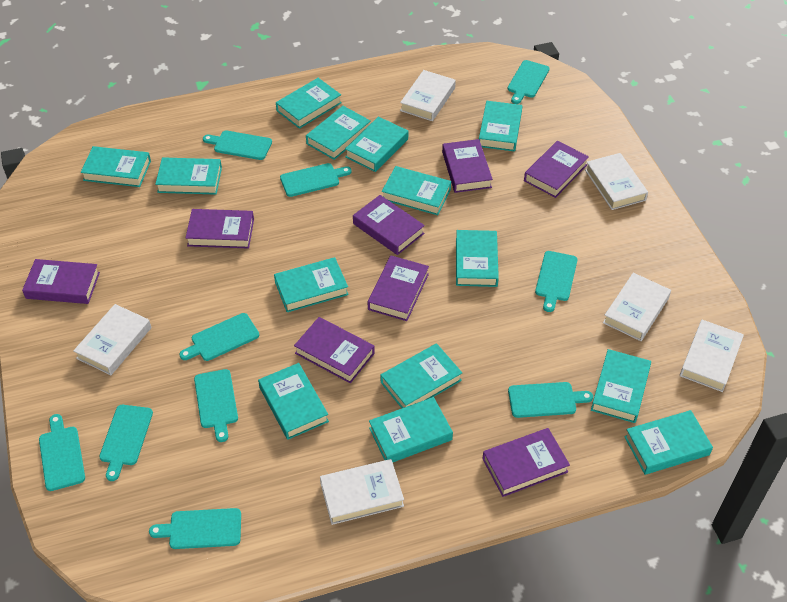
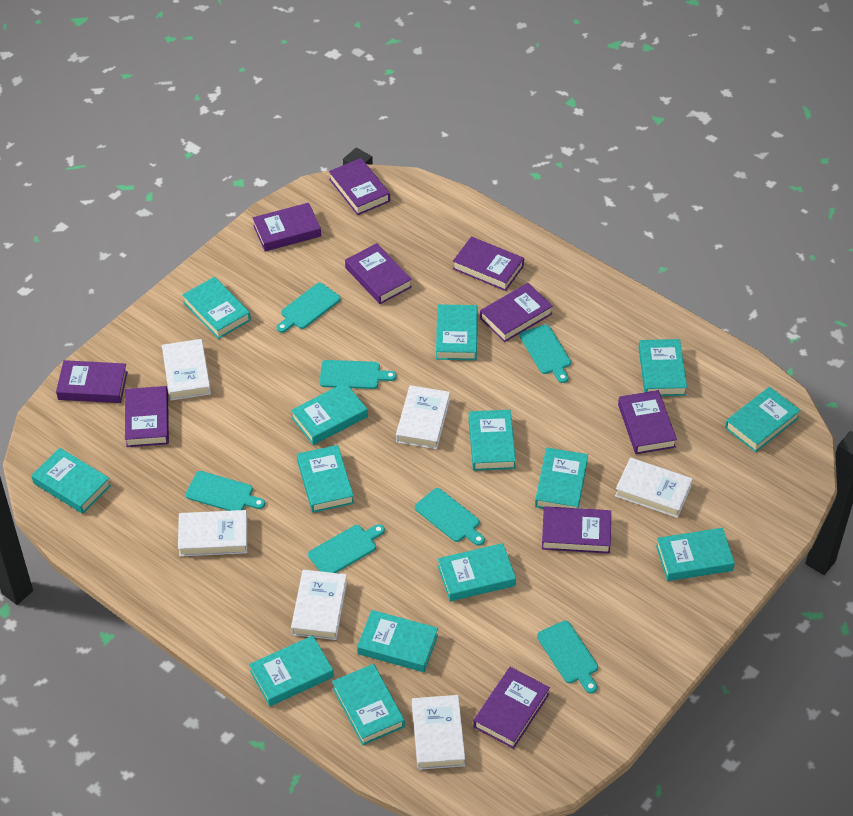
purple book: [22,259,100,304] [186,209,254,249] [294,317,375,383] [353,195,425,255] [368,256,429,321] [442,139,493,193] [483,428,570,497] [524,141,589,198] = 8 -> [56,360,128,403] [125,386,169,447] [252,203,321,251] [329,158,390,215] [345,243,412,304] [453,236,524,291] [473,667,550,749] [480,283,553,342] [542,506,611,554] [618,390,677,454] = 10
turquoise cutting board: [39,414,85,491] [99,405,153,481] [149,508,241,549] [179,313,259,361] [194,369,238,442] [203,130,272,160] [280,163,352,197] [508,60,550,104] [508,382,593,418] [535,251,577,312] = 10 -> [185,471,265,511] [277,283,341,333] [308,524,385,573] [320,360,397,389] [415,488,485,546] [520,324,571,383] [537,621,598,694] = 7

